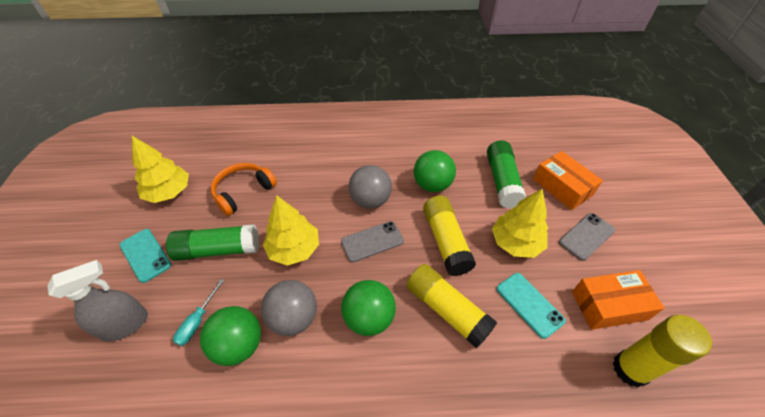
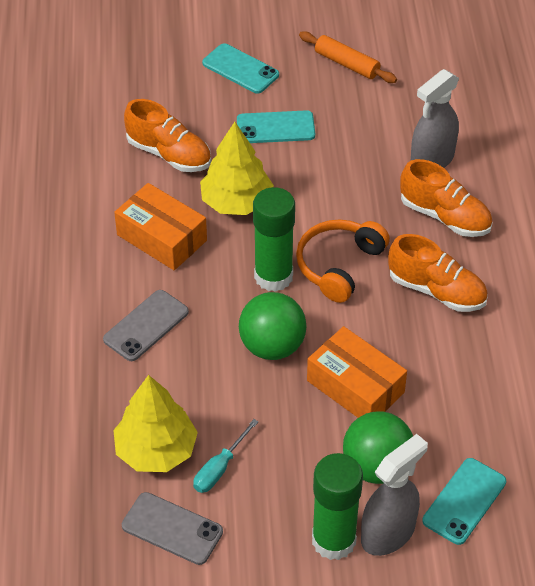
green ball: [200,306,261,366] [341,280,396,336] [414,150,456,192] = 3 -> [239,292,307,360] [343,412,413,484] = 2
grey ball: [261,280,317,336] [349,165,392,209] = 2 -> none = 0
grey spray bottle: [47,260,148,342] = 1 -> [361,434,428,556] [411,69,459,168] = 2
orange rolling pin: none = 0 -> [299,31,397,83] = 1
orange shoe: none = 0 -> [124,99,211,172] [388,234,488,312] [400,159,493,237] = 3
turquoise phone: [119,229,171,283] [497,273,566,339] = 2 -> [202,43,279,94] [237,110,315,143] [422,458,506,545] = 3
yellow glue stick: [406,264,497,349] [423,196,476,276] [613,315,712,388] = 3 -> none = 0
yellow tree: [132,136,189,203] [263,196,319,266] [492,189,548,258] = 3 -> [113,375,198,472] [200,122,274,215] = 2

